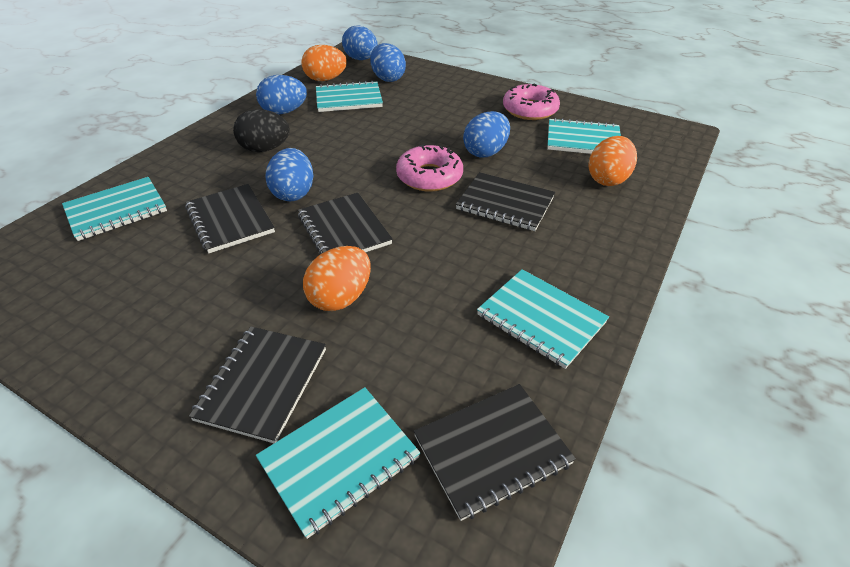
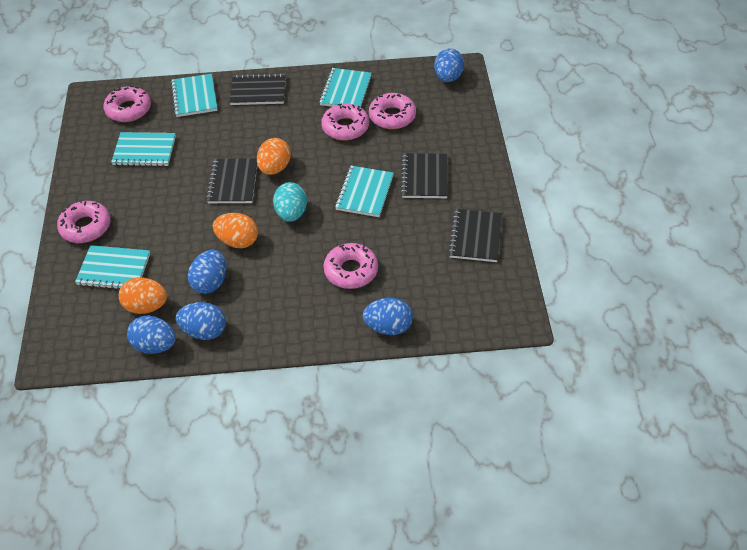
black egg: [233,109,290,152] = 1 -> none = 0
black notebook: [185,184,275,253] [189,326,326,443] [298,193,393,254] [414,384,576,521] [456,172,555,231] = 5 -> [206,159,257,203] [230,73,286,105] [400,153,448,198] [448,209,502,262] = 4
pink donut: [396,144,463,191] [503,84,560,120] = 2 -> [57,200,111,243] [103,86,151,122] [321,103,369,140] [323,243,378,289] [369,93,416,129] = 5
turquoise egg: none = 0 -> [273,182,307,222] = 1

